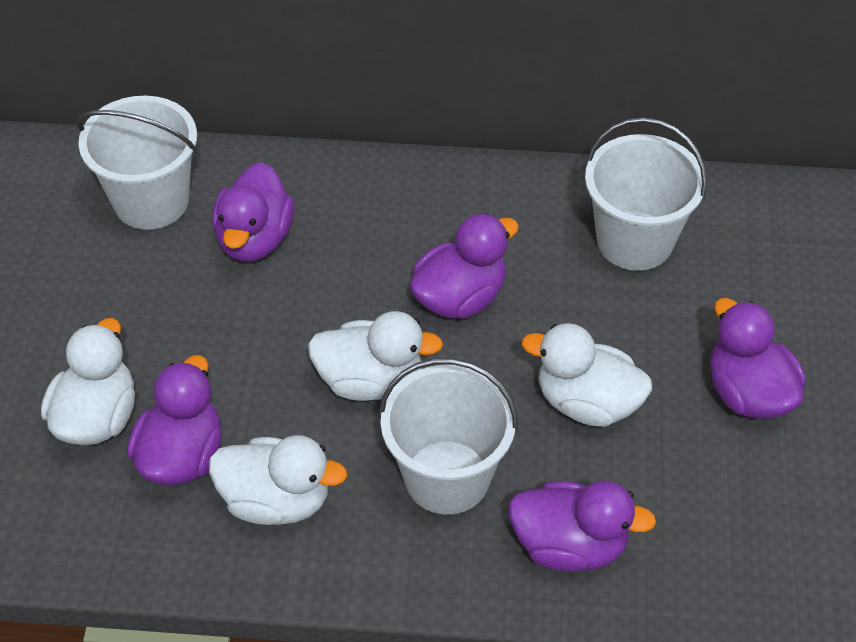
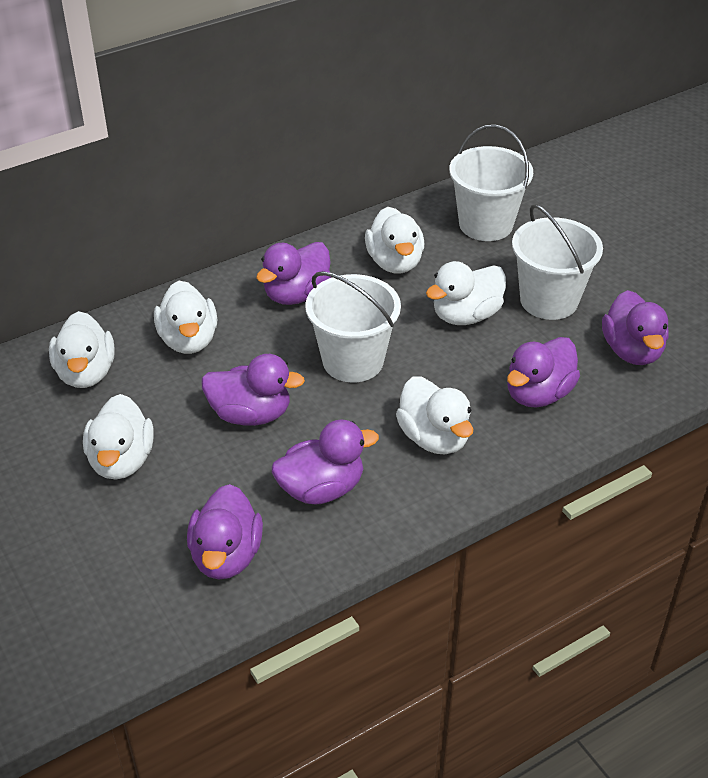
purple duck: [127,355,222,486] [212,162,295,262] [410,213,519,319] [508,481,657,572] [710,298,806,419] = 5 -> [187,484,263,580] [201,354,305,426] [256,242,331,305] [272,420,379,504] [507,337,580,408] [602,290,669,365] = 6
white duck: [41,318,135,445] [209,435,348,525] [308,311,443,401] [522,323,652,427] = 4 -> [49,311,115,388] [83,394,154,479] [154,281,217,354] [365,207,424,274] [396,376,473,454] [426,261,506,325] = 6

